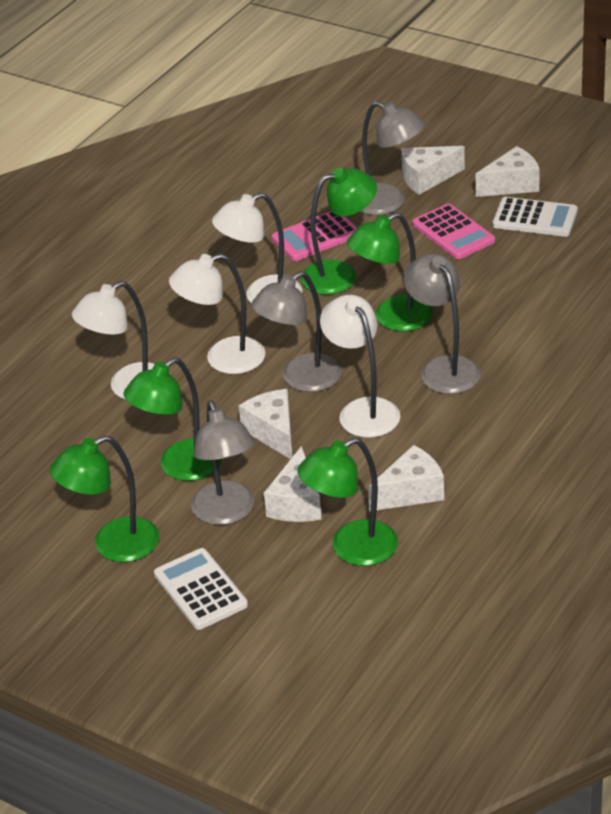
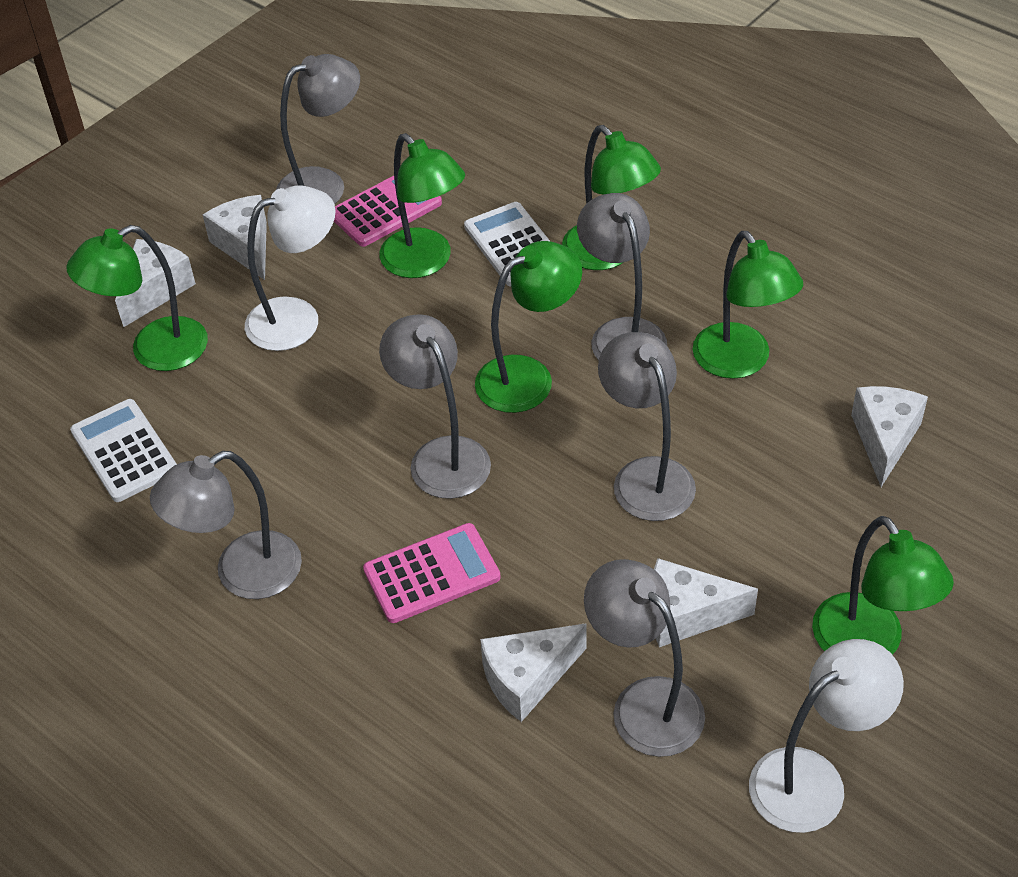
green lamp: [49,435,159,562] [123,357,222,481] [297,438,398,566] [301,168,377,295] [347,212,433,331] = 5 -> [66,225,208,371] [380,133,465,278] [475,241,582,413] [562,125,661,270] [693,231,803,379] [812,516,954,655] = 6
grey lamp: [191,400,255,525] [251,271,342,392] [360,101,425,215] [404,254,481,394] = 4 -> [150,451,302,599] [276,54,360,204] [379,314,491,499] [577,193,667,360] [584,559,705,757] [598,332,696,521] = 6
white lamp: [72,281,155,400] [169,254,266,374] [212,193,302,304] [320,295,400,438] = 4 -> [245,185,336,351] [749,639,904,833] = 2

